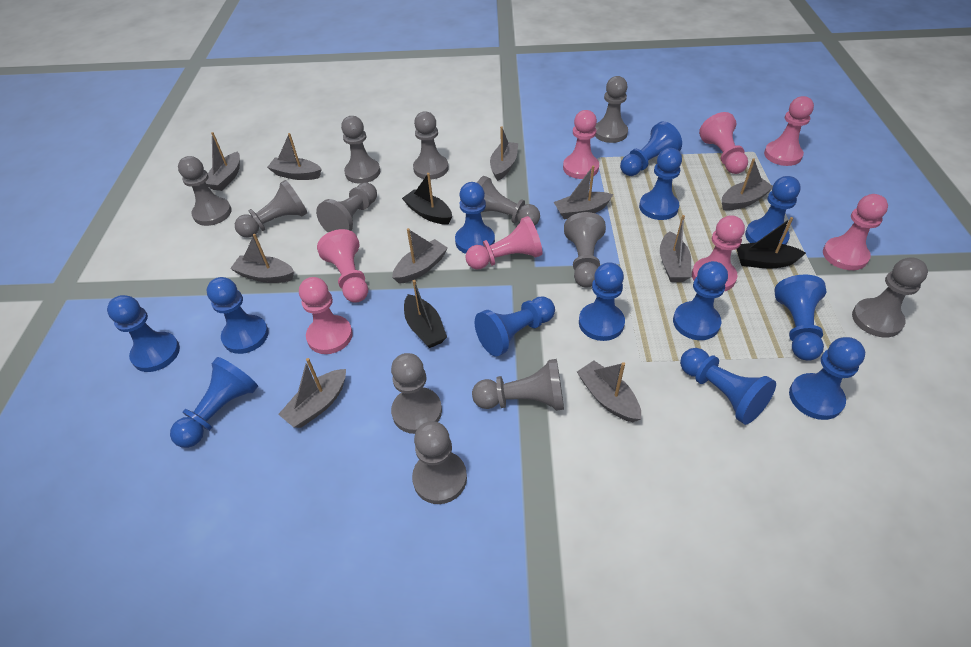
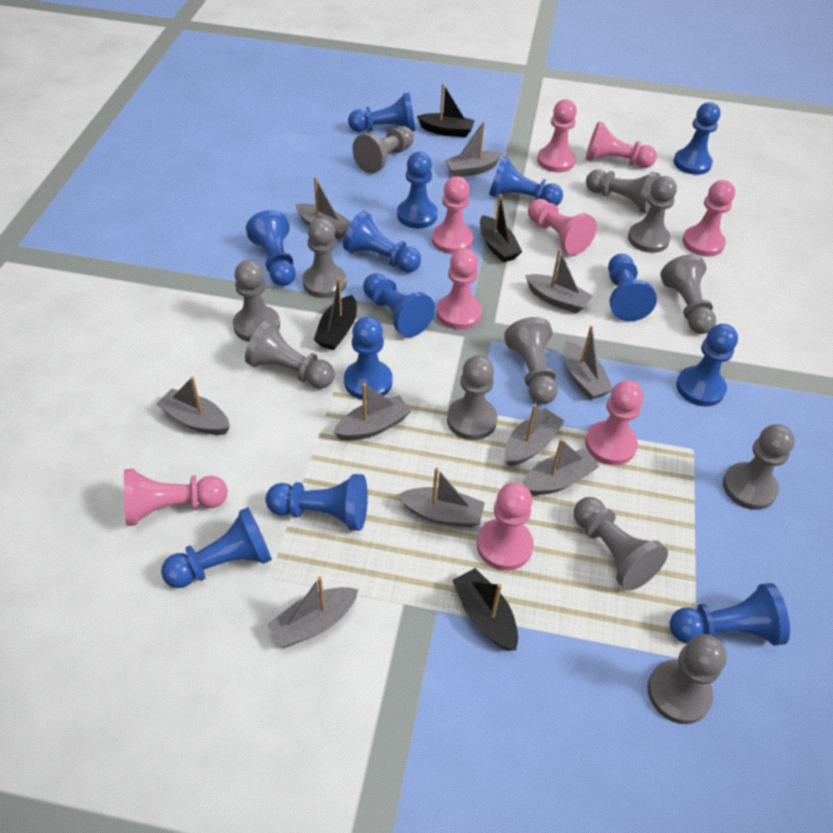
black boat: [402,173,452,225] [404,280,447,348] [737,217,806,269] = 3 -> [314,277,357,350] [417,84,475,137] [452,568,518,651] [480,194,522,263] = 4
pink pawn: [299,277,353,354] [317,229,368,303] [465,216,543,269] [563,110,599,179] [692,215,745,291] [699,112,748,174] [764,96,814,166] [823,194,888,270] = 8 -> [124,469,228,526] [432,176,474,254] [437,248,482,329] [477,483,534,570] [528,199,597,255] [537,99,577,172] [585,380,644,465] [586,121,657,168] [682,180,735,257] = 9

